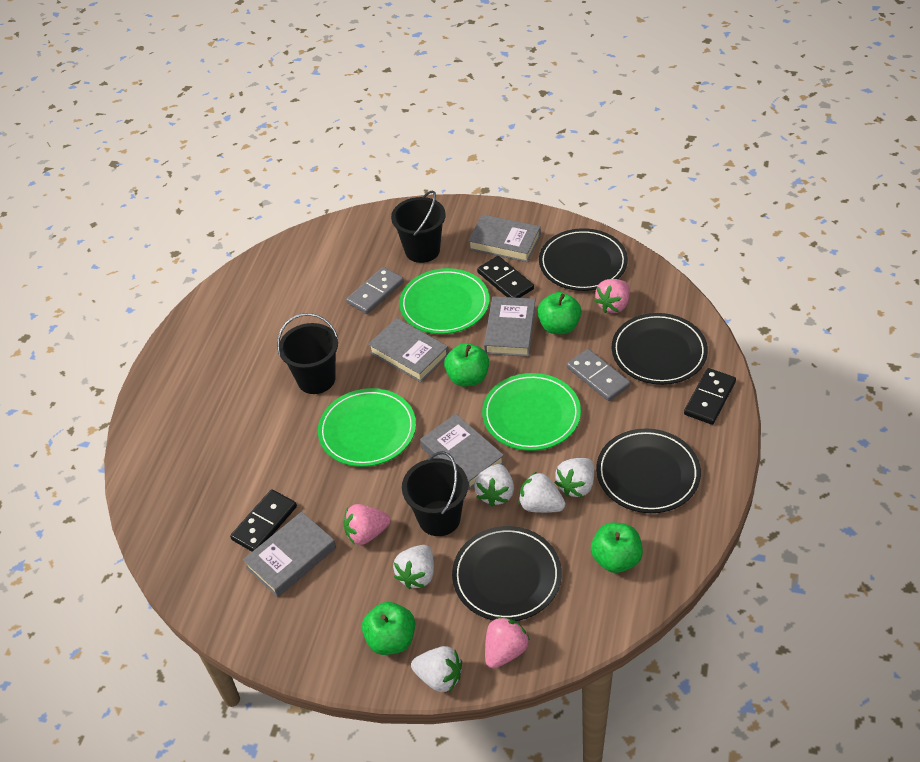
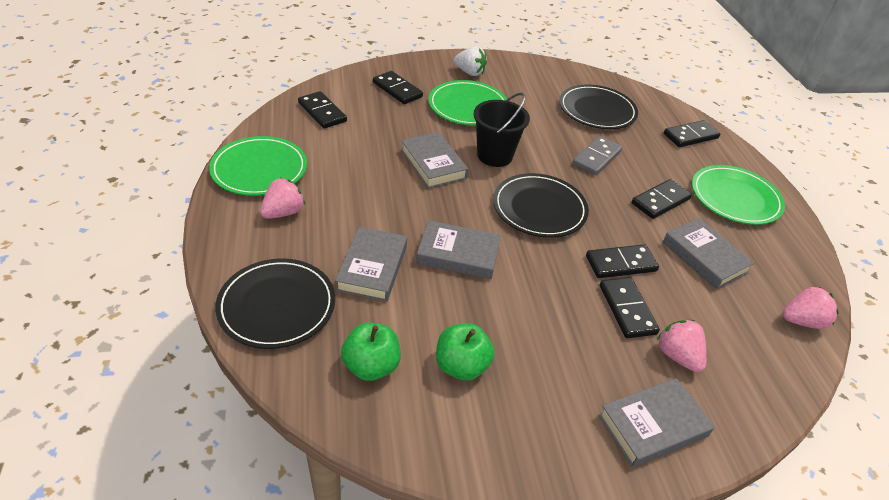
black bucket: [277,313,338,394] [391,190,446,263] [402,451,468,536] = 3 -> [473,93,530,167] = 1
black domino: [230,489,297,552] [477,256,534,298] [684,368,736,425] = 3 -> [298,91,347,129] [373,71,423,104] [586,244,659,278] [600,277,660,338] [632,179,692,219] [664,120,721,147] = 6
black plate: [452,526,562,621] [539,228,628,291] [596,428,701,513] [612,313,708,385] = 4 -> [215,259,335,349] [493,173,589,238] [559,85,638,129] = 3
green apple: [362,602,415,655] [444,343,489,387] [537,292,581,334] [591,522,643,573] = 4 -> [341,323,401,381] [436,323,495,381] = 2
grey domino: [346,267,404,314] [567,349,630,401] = 2 -> [572,136,622,175] = 1
white strawberry: [393,545,434,589] [411,646,462,692] [474,464,514,507] [519,472,565,513] [555,458,594,497] = 5 -> [454,46,487,76] = 1

